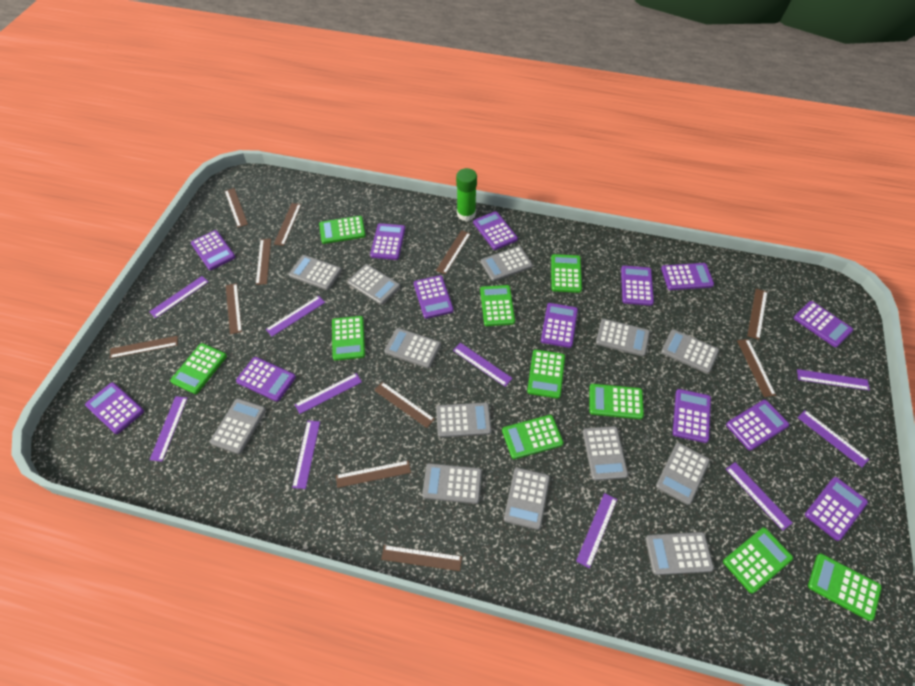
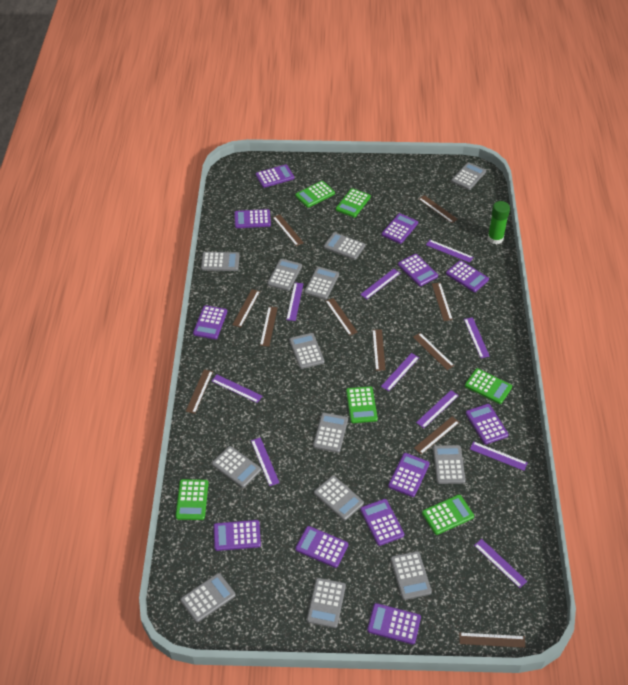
green calculator: [170,343,227,394] [319,216,366,244] [332,316,365,361] [480,285,515,326] [502,415,564,459] [527,350,565,399] [551,254,582,293] [590,384,644,419] [723,528,793,593] [808,554,882,621] = 10 -> [176,479,208,520] [295,181,335,208] [336,188,371,217] [346,386,378,423] [422,495,474,535] [465,368,512,404] = 6
purple calculator: [85,382,144,434] [191,230,235,270] [236,357,296,402] [370,223,405,260] [414,275,454,319] [473,211,518,250] [541,303,578,348] [621,266,654,306] [661,263,714,290] [673,389,711,443] [726,400,789,451] [794,301,853,347] [805,477,868,541] = 13 -> [193,305,227,339] [214,520,261,551] [234,209,271,228] [256,164,294,188] [295,526,348,568] [360,499,404,546] [367,603,421,644] [382,213,418,244] [388,453,429,497] [398,254,438,286] [446,260,489,292] [466,404,509,445] = 12

